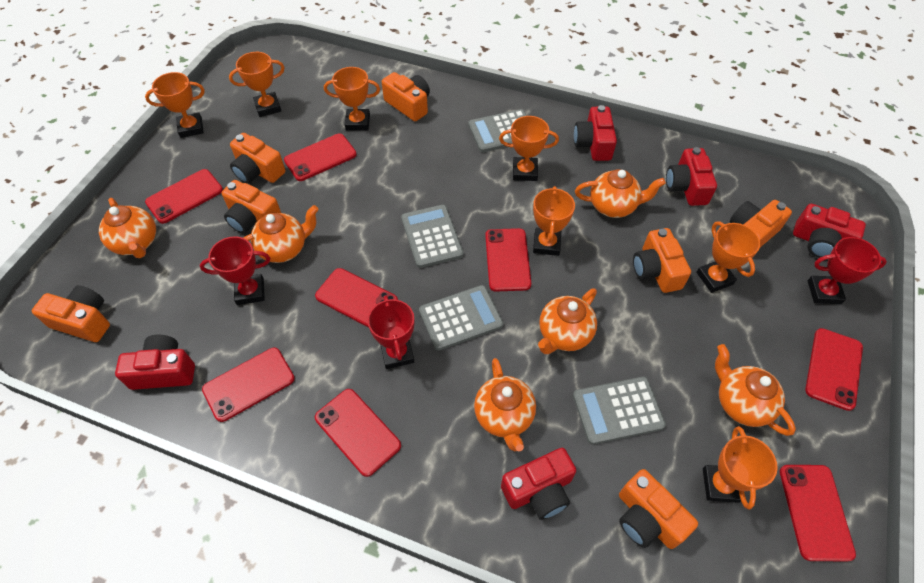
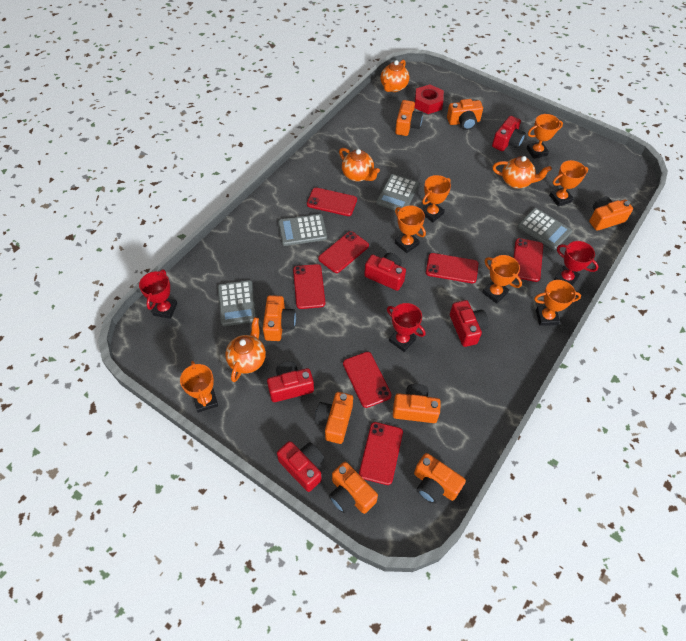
orange camera: [32,285,110,342] [222,180,281,234] [230,133,285,184] [382,72,430,121] [619,469,698,549] [633,228,691,293] [730,200,792,247] = 7 -> [263,295,296,341] [314,392,353,444] [329,462,378,514] [393,384,441,423] [395,100,423,136] [414,453,466,504] [447,99,483,130] [589,196,633,231] = 8
orange teapot: [99,198,156,258] [243,205,319,263] [474,358,536,451] [538,288,597,354] [575,169,666,218] [715,344,796,436] = 6 -> [225,317,266,382] [339,148,380,182] [380,59,409,92] [492,156,552,189] = 4
red nut: none = 0 -> [414,85,444,114] = 1
red phone: [145,169,223,224] [202,348,295,422] [284,133,357,181] [315,268,398,328] [315,389,401,477] [485,228,531,292] [780,465,856,562] [805,328,863,411] = 8 -> [293,264,325,309] [307,188,357,216] [318,231,369,273] [343,352,392,408] [359,422,403,485] [426,253,478,283] [513,238,543,282] = 7

